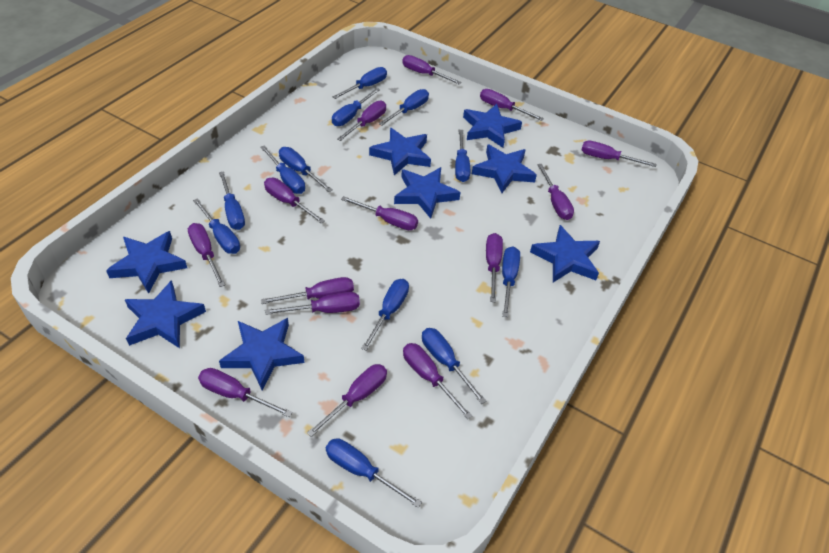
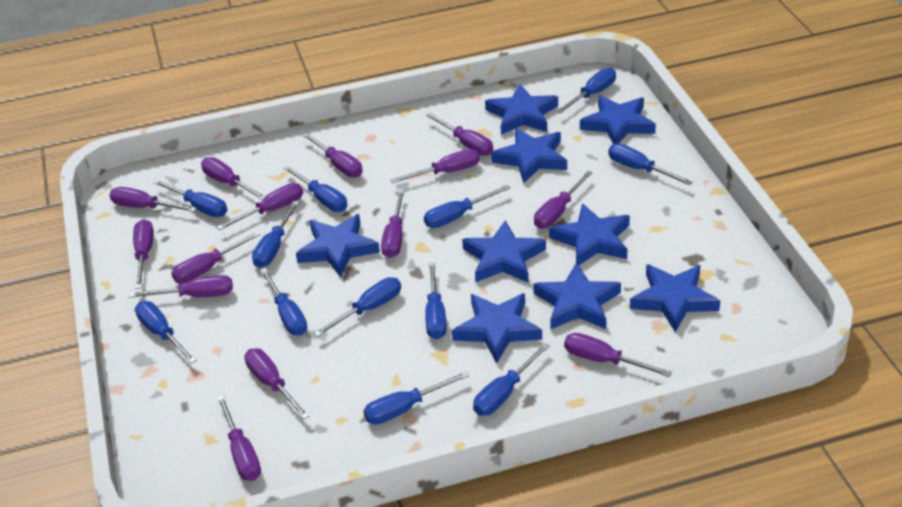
blue star: [106,231,187,294] [124,280,206,348] [219,318,305,391] [369,128,431,175] [394,167,461,219] [463,104,522,148] [472,144,537,193] [530,225,600,282] = 8 -> [296,214,380,277] [452,293,542,363] [462,220,546,283] [485,84,558,135] [491,128,567,183] [533,262,621,329] [549,204,630,265] [580,95,656,144] [630,264,720,333] = 9

